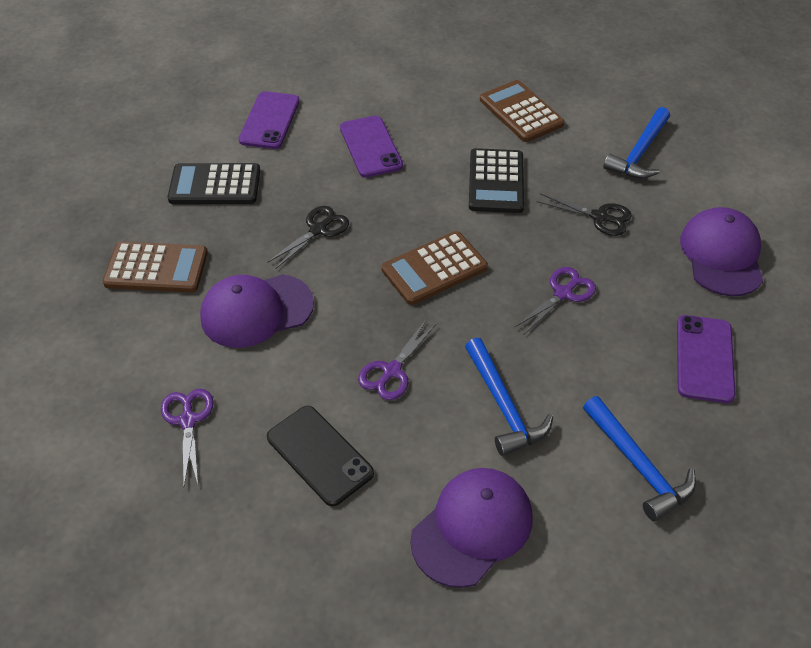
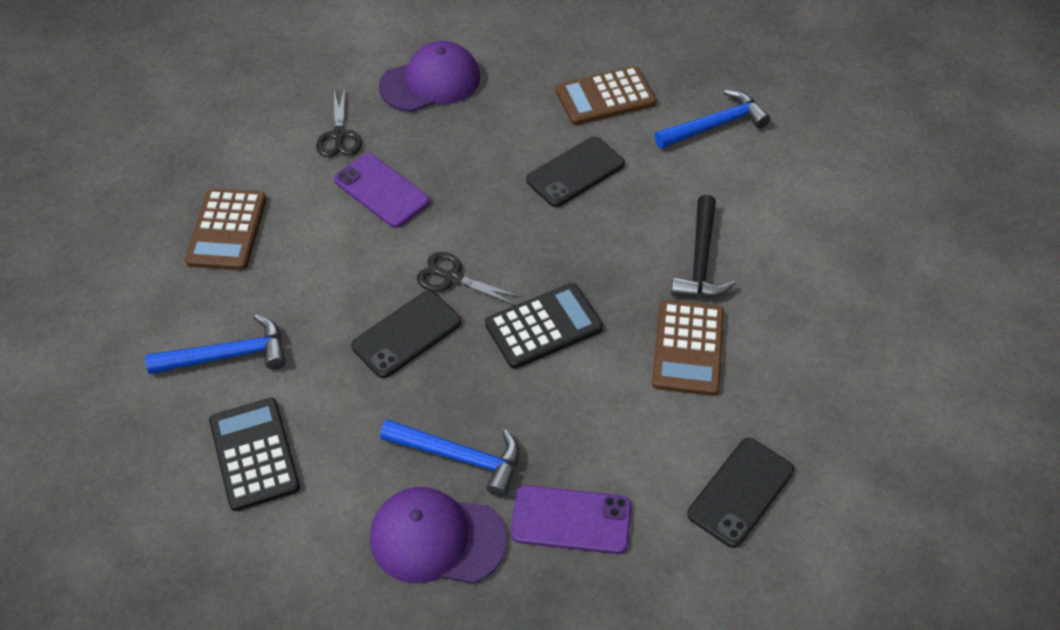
black hammer: none = 0 -> [671,195,735,298] = 1
black phone: [267,406,374,506] = 1 -> [351,290,461,378] [526,137,625,207] [687,438,794,548] = 3
purple cap: [200,274,314,348] [410,468,532,588] [680,207,763,296] = 3 -> [370,487,507,584] [379,41,480,112] = 2
purple phone: [239,91,300,149] [340,116,403,178] [677,315,736,403] = 3 -> [334,153,430,228] [511,485,631,554] = 2
purple scissors: [161,389,214,485] [358,320,437,400] [515,267,596,334] = 3 -> none = 0

